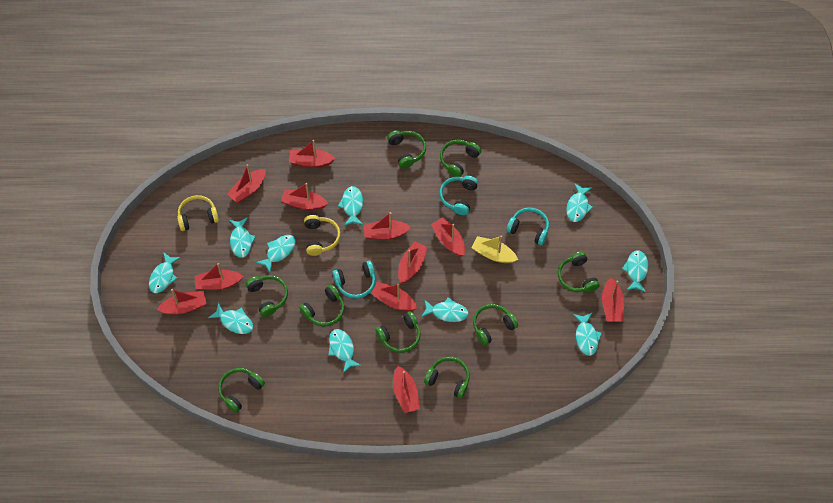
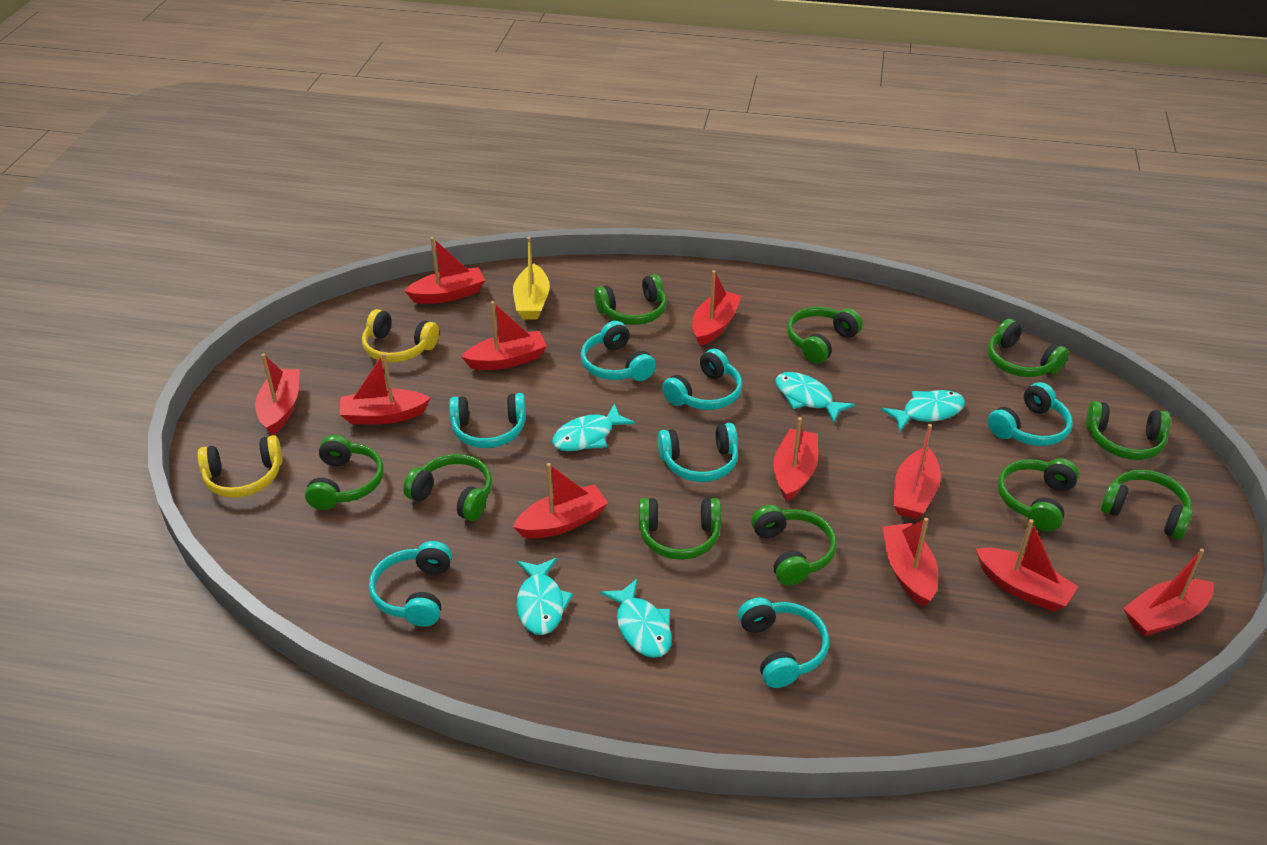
green headphones: [218,368,265,413] [246,275,288,317] [299,285,345,326] [375,311,421,353] [387,130,426,169] [424,357,470,399] [440,140,481,177] [473,304,518,346] [558,251,600,293] = 9 -> [305,435,384,510] [403,454,492,521] [594,274,666,325] [639,498,721,560] [751,505,836,586] [787,307,863,364] [988,319,1069,377] [998,458,1079,532] [1086,401,1171,460] [1101,470,1193,539] = 10
turquoise fish: [149,252,181,293] [208,302,253,334] [229,217,256,258] [256,235,295,273] [328,329,362,373] [338,186,363,226] [421,297,469,322] [566,183,593,222] [573,313,602,356] [622,250,648,292] = 10 -> [516,558,573,635] [552,403,635,451] [600,579,672,658] [775,372,855,423] [881,390,965,431] = 5
turquoise headphones: [333,261,375,299] [439,176,478,215] [506,208,549,245] = 3 -> [369,541,452,627] [449,393,526,448] [581,321,656,381] [658,423,738,482] [662,349,742,410] [738,597,829,688] [988,382,1073,446] = 7

